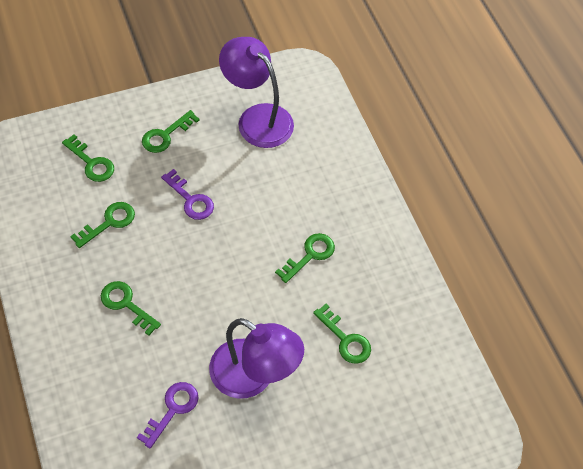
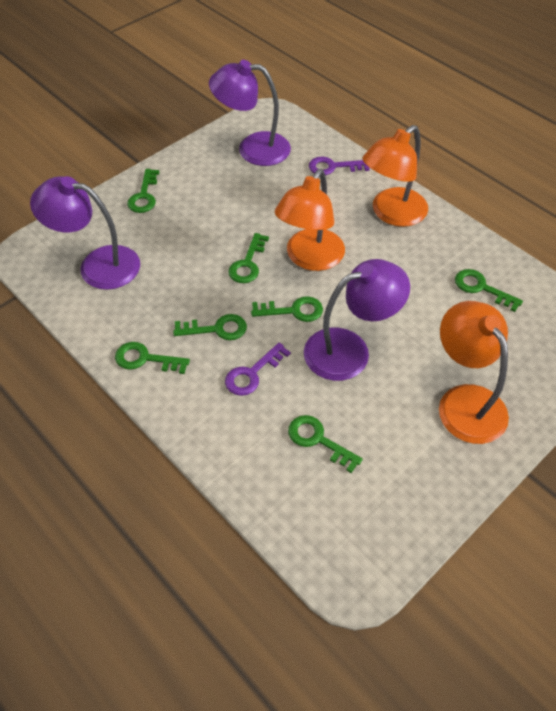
green key: [62,134,114,182] [70,202,135,248] [101,281,161,336] [142,110,200,153] [275,233,335,283] [313,304,371,364] = 6 -> [115,342,190,374] [127,169,159,213] [173,314,247,340] [228,233,269,283] [251,296,323,322] [288,415,363,473] [455,269,523,312] = 7
orange lamp: none = 0 -> [275,169,345,271] [362,125,428,227] [439,301,509,444] = 3
purple lamp: [209,318,304,399] [219,37,294,148] = 2 -> [30,176,140,290] [209,60,291,166] [304,259,410,381] = 3

